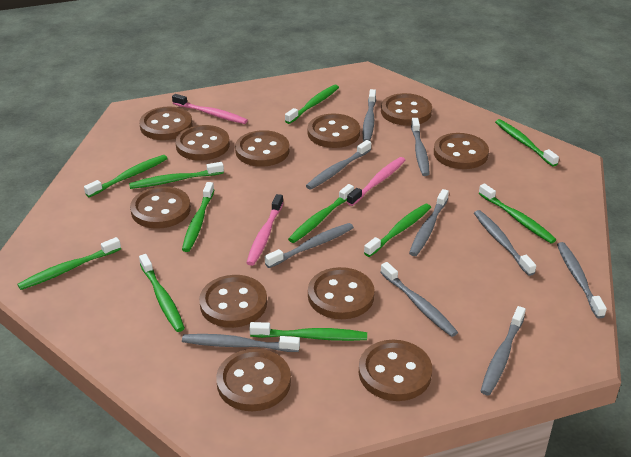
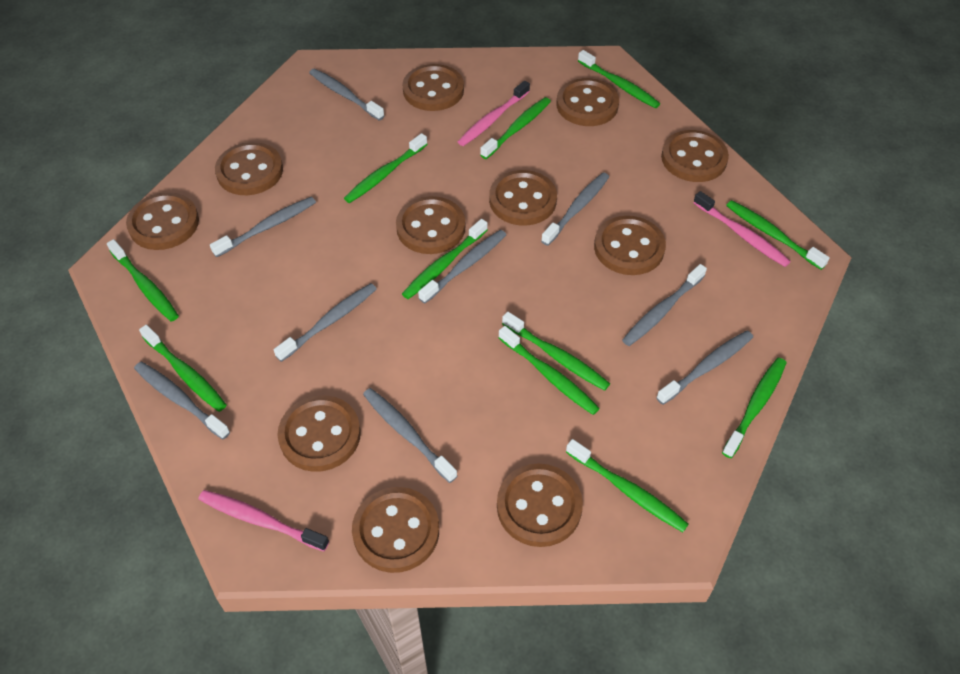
grey toothbrush: [182,334,300,352] [265,223,354,268] [306,140,371,190] [363,89,376,141] [380,262,458,337] [409,189,449,256] [411,118,429,176] [474,210,536,276] [481,306,526,396] [557,242,607,319] = 10 -> [134,362,230,439] [210,197,316,257] [274,283,376,362] [309,68,384,121] [363,388,457,483] [418,230,506,304] [541,172,609,246] [622,264,707,346] [656,331,753,405] = 9

